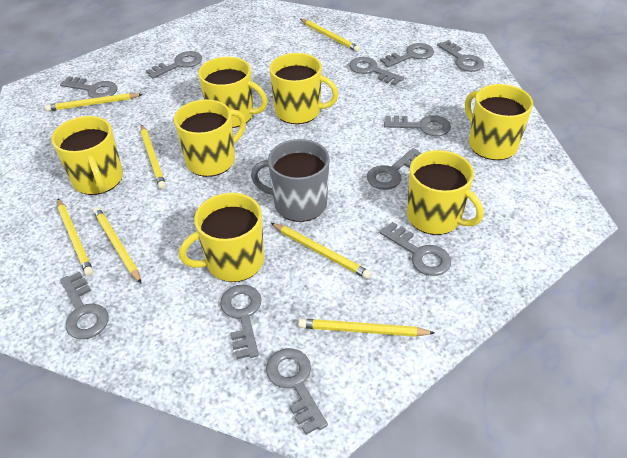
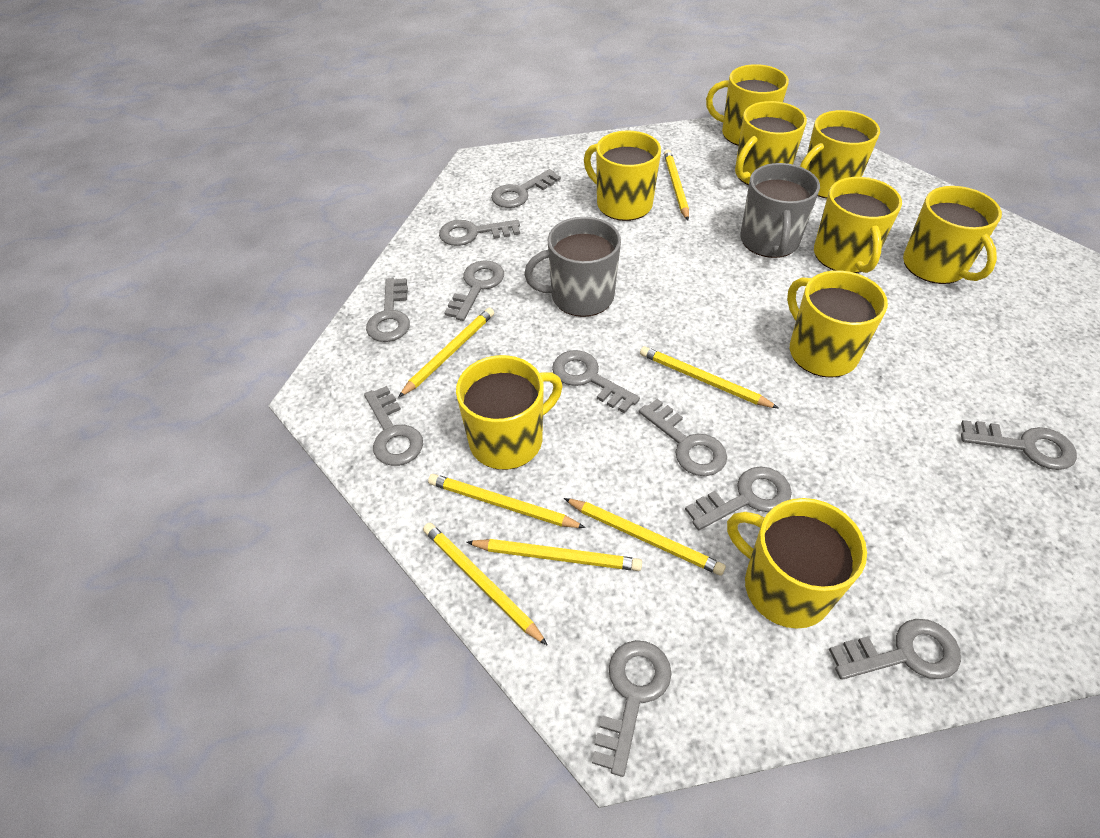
grey mug: [251,139,330,222] = 1 -> [524,217,621,317] [740,163,820,258] = 2
yellow mug: [51,116,123,195] [174,99,246,177] [179,193,264,282] [198,57,268,128] [270,53,338,124] [407,150,483,235] [465,84,533,160] = 7 -> [456,355,562,470] [584,130,661,221] [706,64,789,146] [727,498,867,629] [735,101,807,185] [787,270,888,378] [800,110,880,198] [814,177,902,273] [903,186,1002,284] = 9

